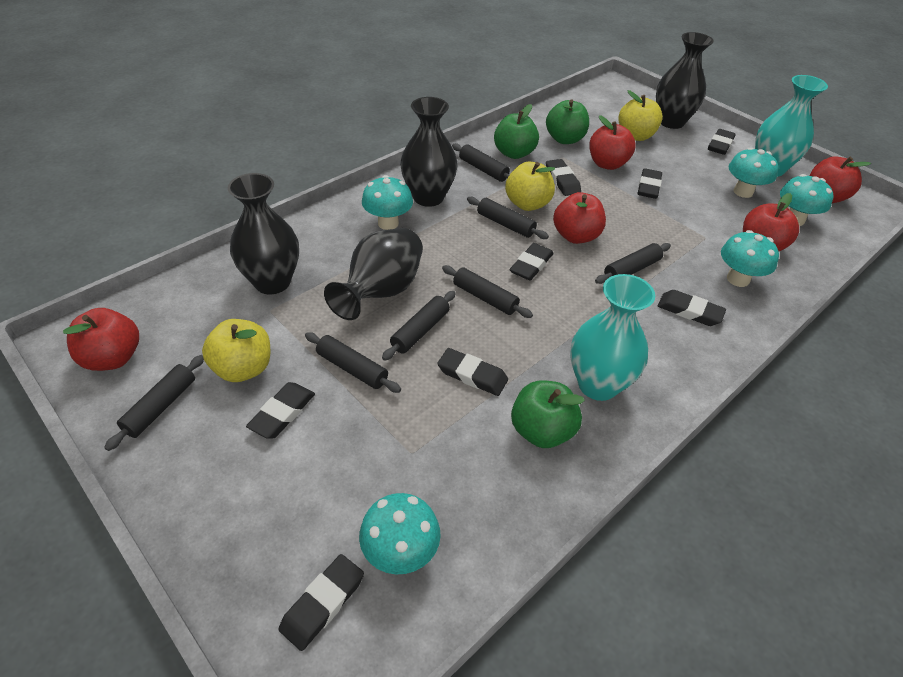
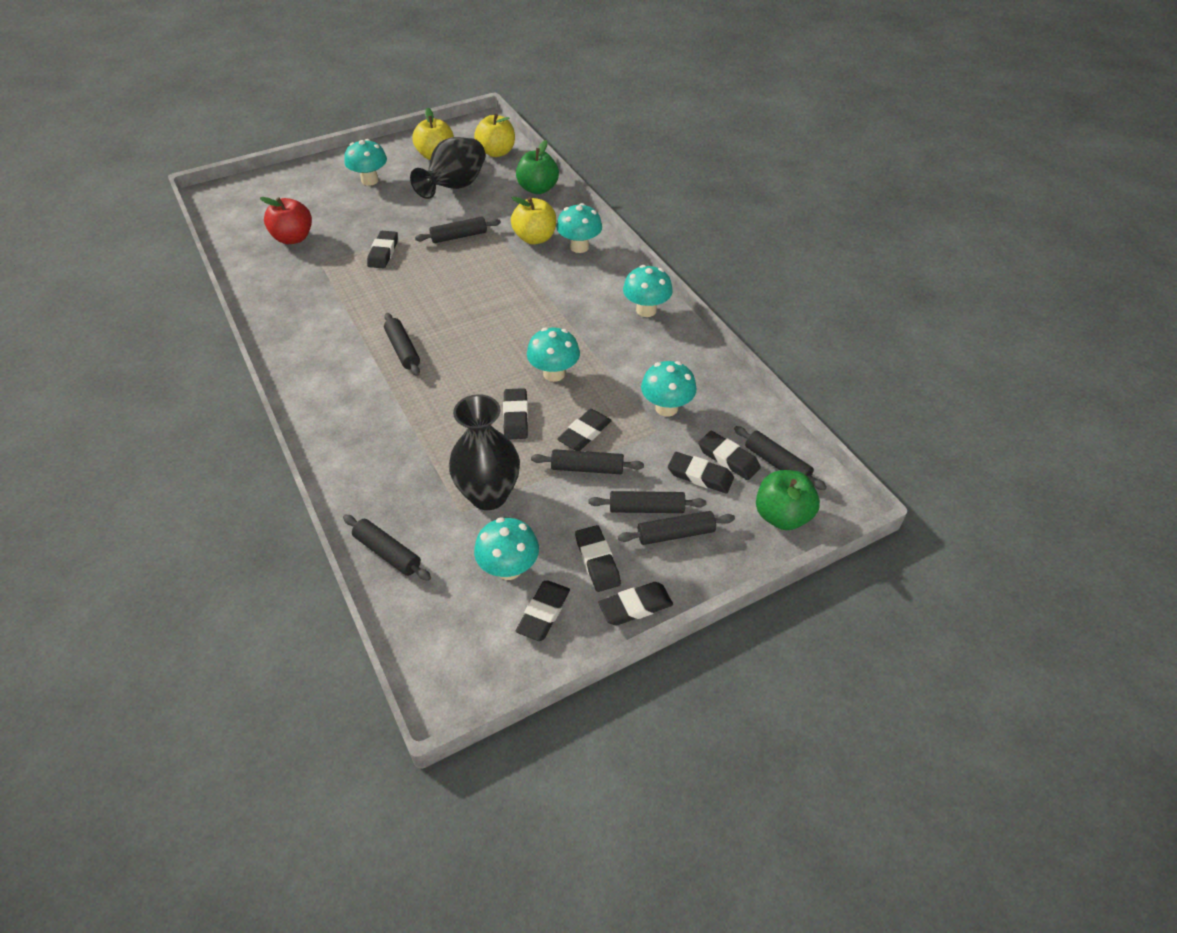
black vase: [228,173,299,294] [324,228,423,320] [400,97,457,207] [656,32,714,129] = 4 -> [410,137,486,199] [449,394,520,510] = 2
green apple: [494,104,539,159] [511,380,585,448] [546,99,589,144] = 3 -> [516,140,559,194] [756,470,820,530] = 2
red apple: [63,308,139,371] [553,192,606,244] [589,115,636,170] [743,193,799,252] [810,156,871,203] = 5 -> [260,197,312,244] = 1
turquoise mushroom: [359,493,441,574] [362,175,413,230] [721,230,779,287] [729,147,778,198] [780,174,834,226] = 5 -> [344,139,387,186] [474,517,539,580] [527,327,580,382] [556,203,602,253] [623,265,673,317] [641,361,696,417] = 6
turquoise vase: [570,274,655,401] [755,75,828,177] = 2 -> none = 0

